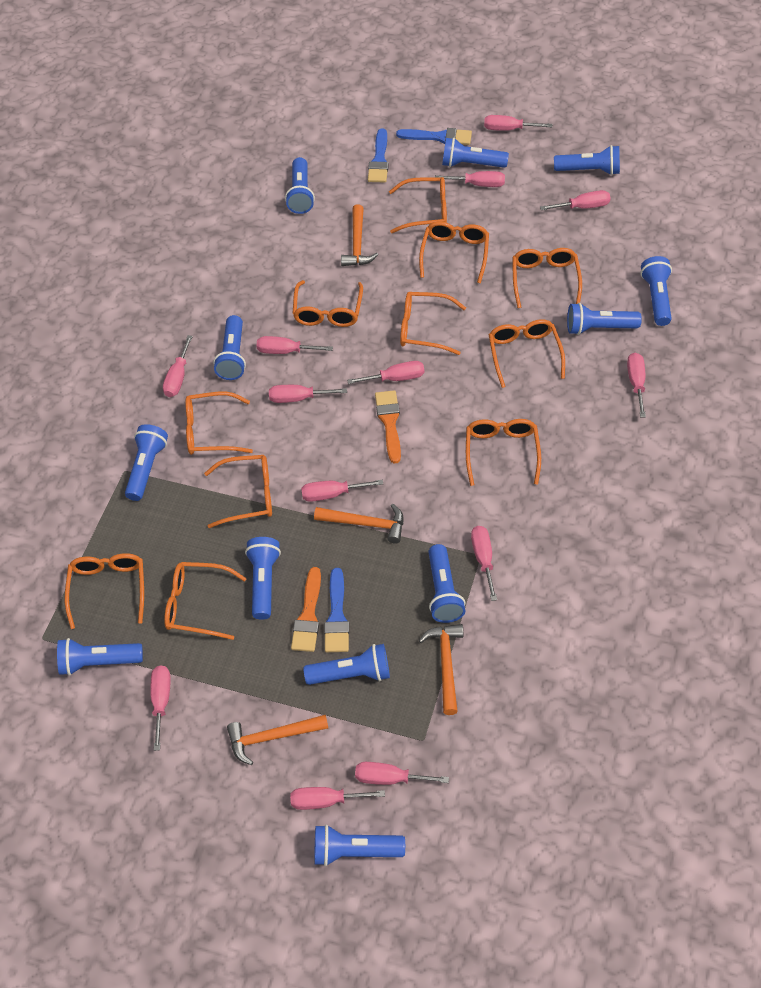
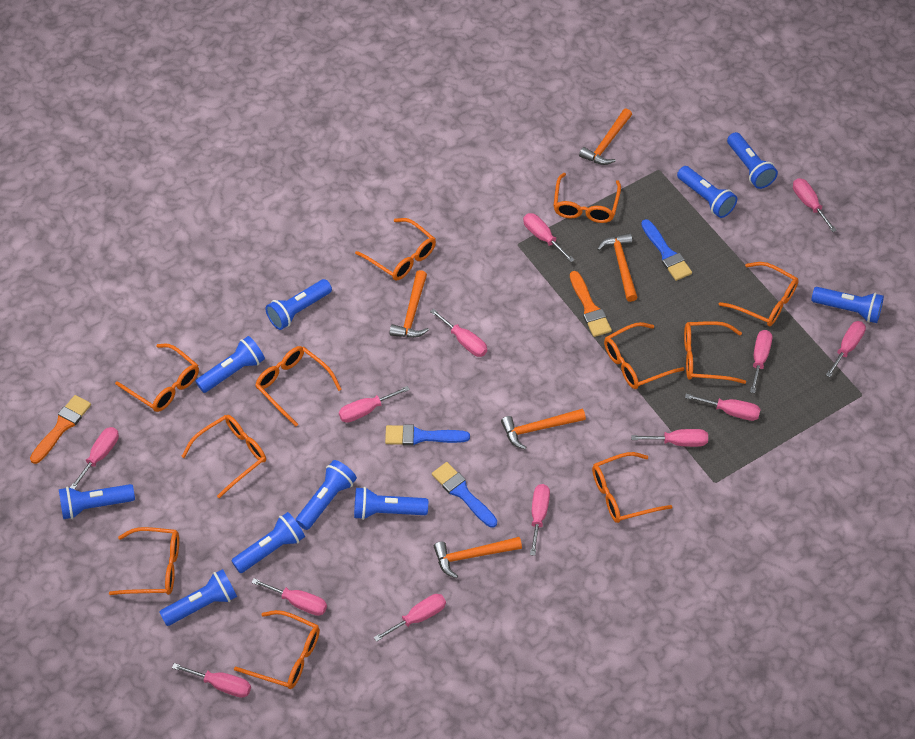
blue flashlight: [57,638,143,676] [125,424,168,501] [213,315,246,380] [245,537,281,620] [285,157,315,214] [303,644,390,685] [314,824,405,866] [428,544,465,623] [442,138,509,168] [554,145,620,175] [567,303,642,335] [640,256,672,326] = 12 -> [59,484,135,519] [159,569,237,626] [195,336,265,393] [231,512,305,573] [265,279,332,330] [296,460,357,530] [354,487,428,520] [677,166,737,218] [727,132,778,189] [811,287,884,323] = 10
orange hammer: [227,715,328,765] [314,504,403,544] [341,204,378,266] [419,624,464,715] = 4 -> [389,270,429,338] [434,537,522,578] [501,409,586,449] [579,108,632,165] [597,233,638,302] = 5

